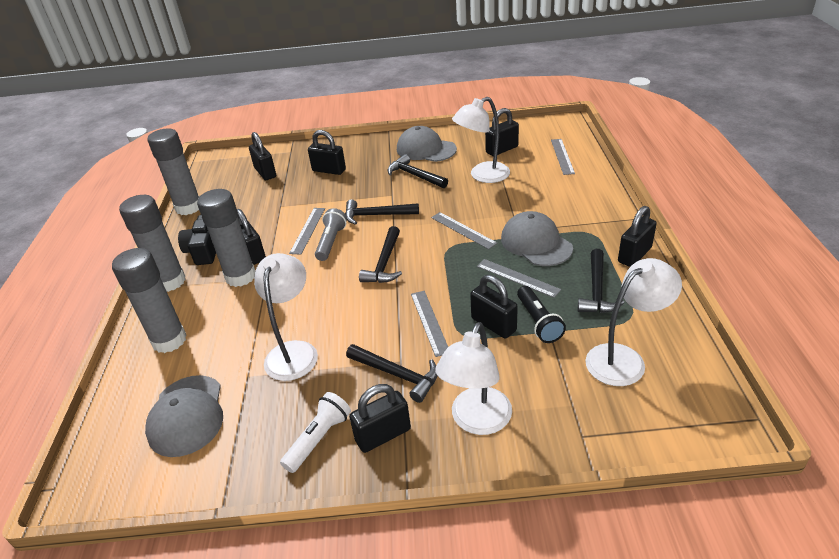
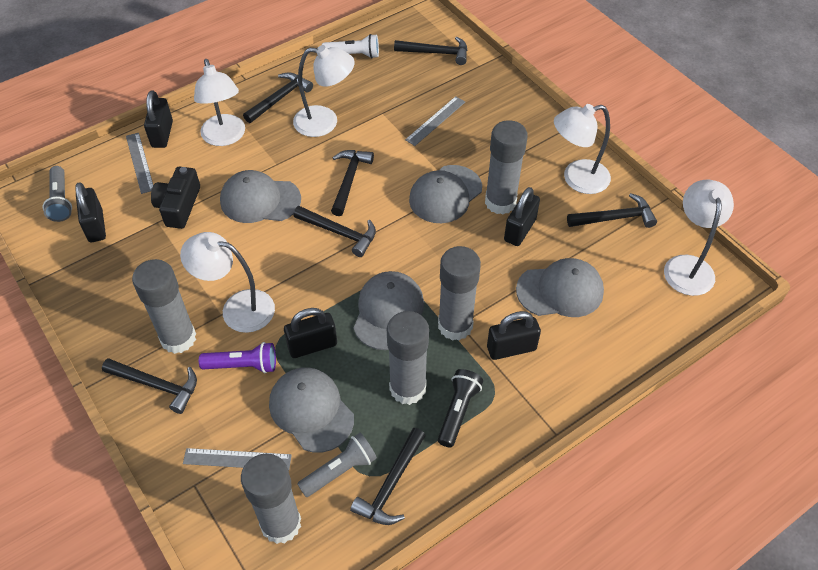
black hammer: [345,199,419,225] [346,344,438,403] [359,226,402,283] [387,154,448,188] [578,249,625,313] = 5 -> [102,358,197,414] [243,72,313,123] [293,206,376,257] [331,150,374,216] [350,428,426,525] [394,37,467,65] [567,193,657,228] = 7
black padlock: [237,209,266,265] [249,132,276,180] [308,130,346,175] [349,384,411,453] [470,275,518,339] [485,108,519,156] [618,206,657,267] = 7 -> [75,182,106,242] [144,90,173,148] [284,308,337,358] [487,311,541,360] [504,187,540,246] = 5
grey cap: [145,375,223,457] [397,126,457,162] [501,211,573,266] = 3 -> [220,170,301,223] [269,367,354,453] [353,271,424,350] [409,165,482,223] [516,258,604,317] = 5
grey flashlight: [315,208,347,261] = 1 -> [42,166,72,222] [297,433,377,497] = 2
grey glue stick: [112,248,187,353] [119,195,186,292] [148,128,199,215] [197,189,255,287] = 4 -> [132,259,196,354] [241,454,301,544] [387,311,429,405] [438,246,481,341] [485,120,528,214] = 5
grey ruler: [289,208,325,255] [411,291,448,357] [431,212,497,249] [477,259,561,298] [551,139,575,175] = 5 -> [126,133,153,194] [183,448,292,470] [405,96,465,146] = 3
purple flashlight: none = 0 -> [199,342,276,373] = 1
white lamp: [254,253,318,381] [435,322,512,435] [452,97,510,183] [585,258,682,386] = 4 -> [180,232,275,333] [194,59,245,146] [293,45,354,137] [554,104,611,194] [664,180,734,296] = 5

